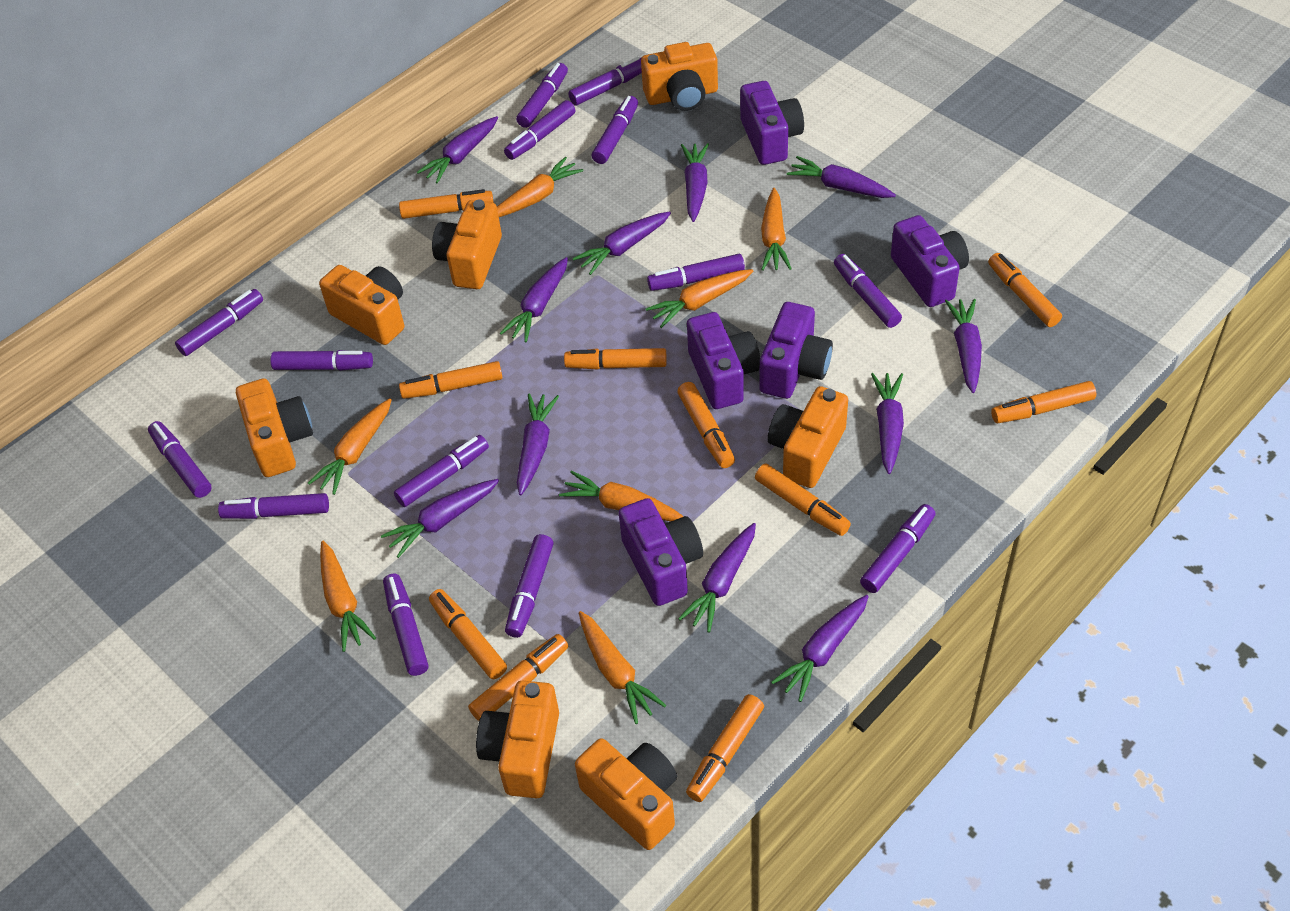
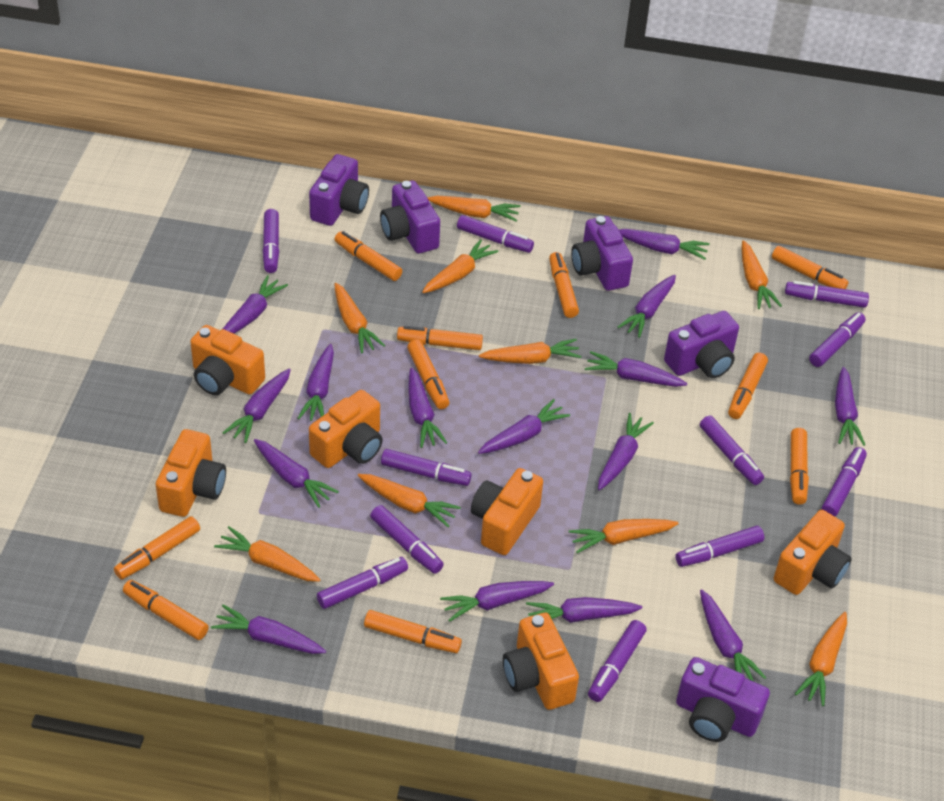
orange camera: [236,378,313,477] [319,265,404,345] [432,200,502,289] [476,681,559,798] [575,738,677,850] [641,42,718,111] [768,386,848,488] = 7 -> [156,429,226,517] [190,325,265,395] [309,390,383,468] [471,468,543,555] [503,613,579,710] [774,510,852,595] = 6
orange carrot: [308,398,392,495] [320,541,376,652] [497,157,583,217] [559,470,684,521] [579,611,666,724] [645,269,753,328] [761,188,792,271] = 7 -> [214,526,320,582] [335,283,385,354] [358,474,461,527] [422,239,499,293] [427,196,521,222] [479,339,581,364] [569,519,679,553] [742,240,782,309] [795,612,847,706] = 9
purple carrot: [381,479,499,558] [417,116,498,184] [500,257,568,343] [517,393,559,496] [573,211,671,275] [678,523,756,633] [681,143,709,222] [771,595,869,702] [787,156,896,198] [871,373,904,474] [945,299,982,393] = 11 -> [211,605,326,654] [223,275,288,334] [223,369,291,443] [254,439,339,508] [298,344,334,421] [408,368,447,448] [440,581,554,622] [478,399,570,454] [526,597,642,623] [585,351,687,387] [598,413,654,490] [618,229,710,260] [618,275,676,338] [700,590,766,682] [835,367,865,446] = 15
purple marker: [148,421,212,498] [175,289,263,356] [218,493,329,519] [270,350,373,371] [383,573,428,676] [394,435,489,507] [504,100,575,160] [505,534,554,638] [516,63,568,128] [568,57,642,105] [592,96,638,164] [647,254,745,291] [834,254,902,328] [860,504,936,593] = 14 -> [262,209,279,273] [317,557,408,609] [370,505,444,574] [381,449,472,486] [457,215,534,253] [588,620,647,702] [675,526,764,567] [700,415,764,485] [785,281,869,308] [809,312,866,367] [822,447,867,517] = 11

